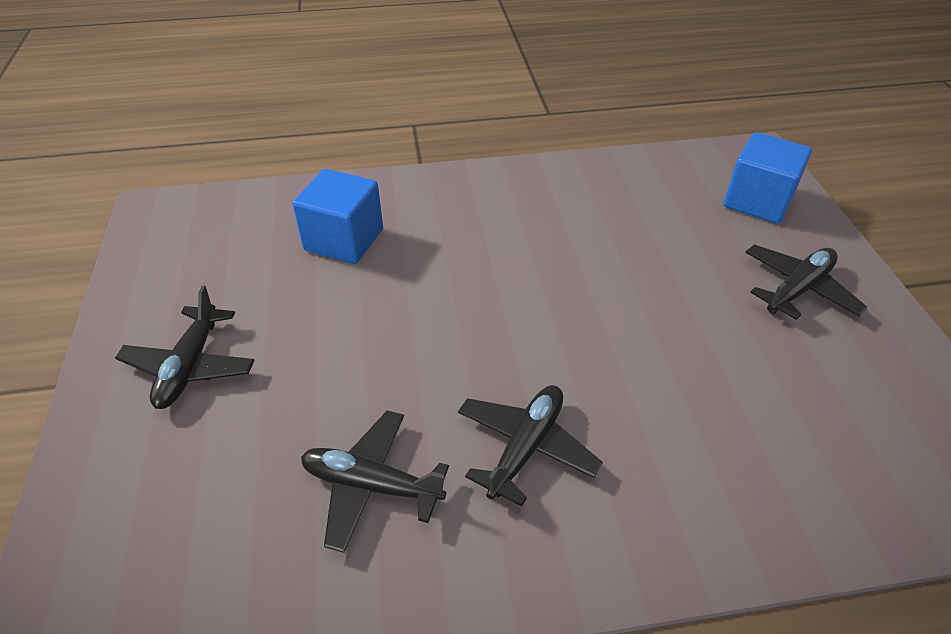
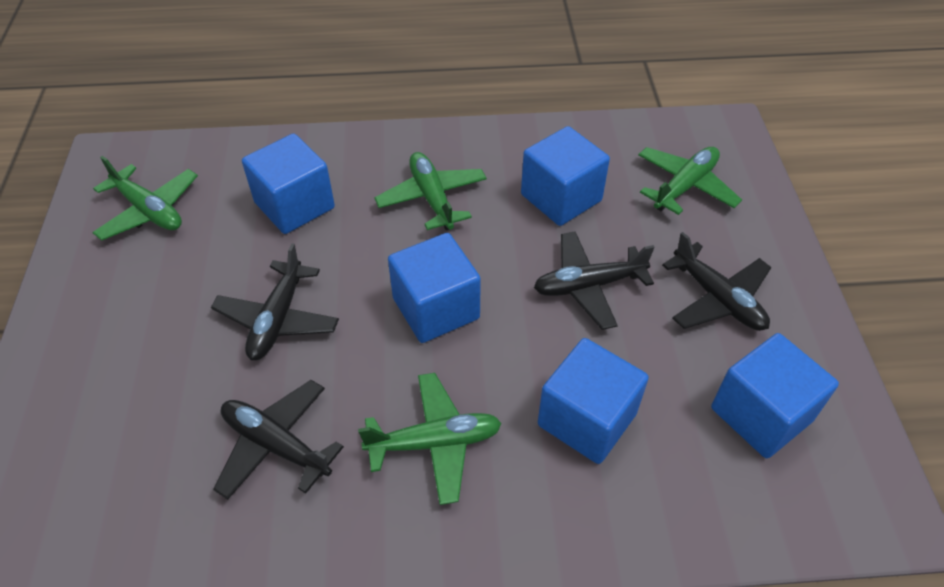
blue cube: [292,169,383,264] [723,132,812,224] = 2 -> [242,134,335,234] [388,233,481,343] [521,126,610,226] [538,338,649,464] [711,333,839,458] = 5
green plane: none = 0 -> [92,156,198,241] [358,373,502,505] [374,152,487,230] [638,147,742,215] = 4

